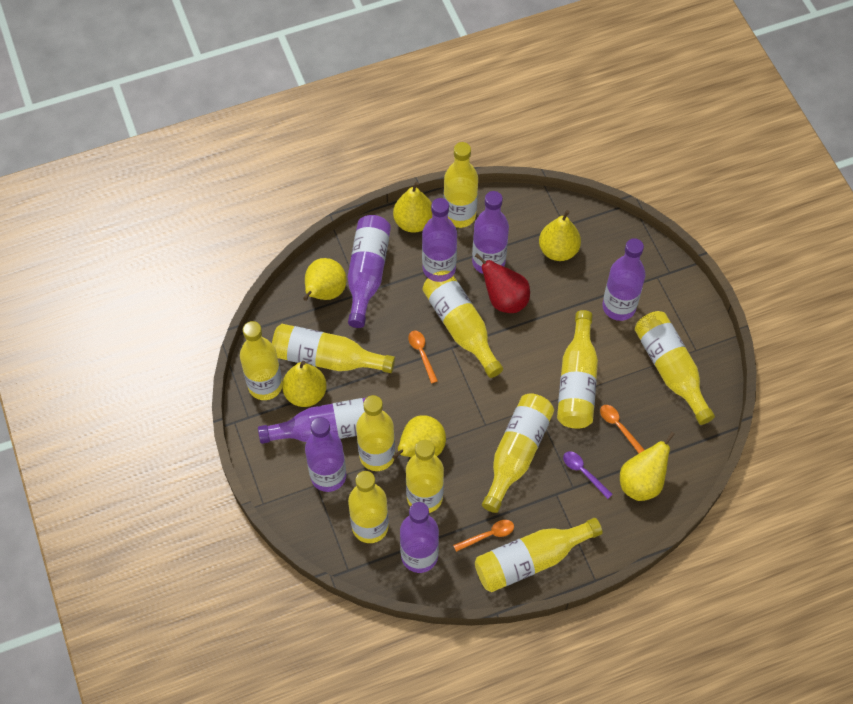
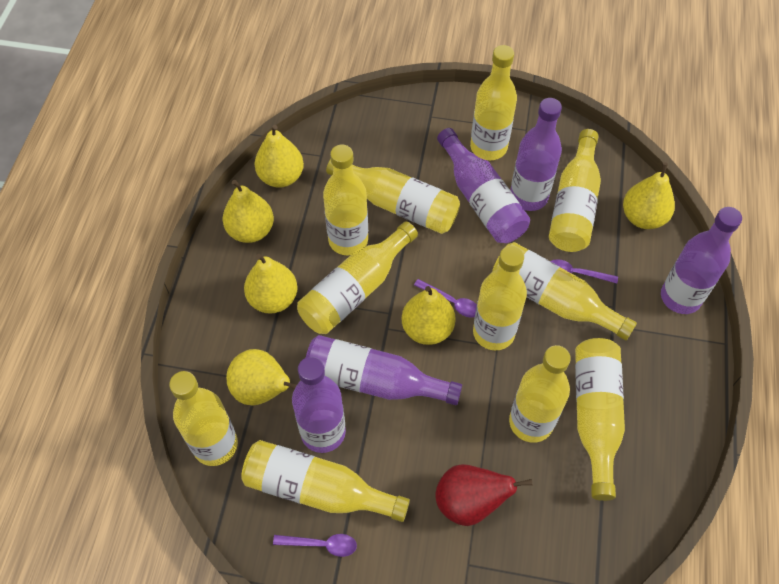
orange spoon: [408,330,438,384] [453,520,514,552] [600,405,644,453] = 3 -> none = 0
purple bottle: [258,397,367,444] [305,417,346,492] [348,215,391,328] [400,502,439,573] [422,198,457,278] [472,191,509,274] [602,238,646,321] = 7 -> [292,357,346,453] [306,335,462,405] [437,128,530,243] [510,98,562,211] [661,207,742,314] = 5
purple spoon: [563,451,613,499] = 1 -> [273,534,357,557] [414,279,477,318] [551,259,618,283] = 3

